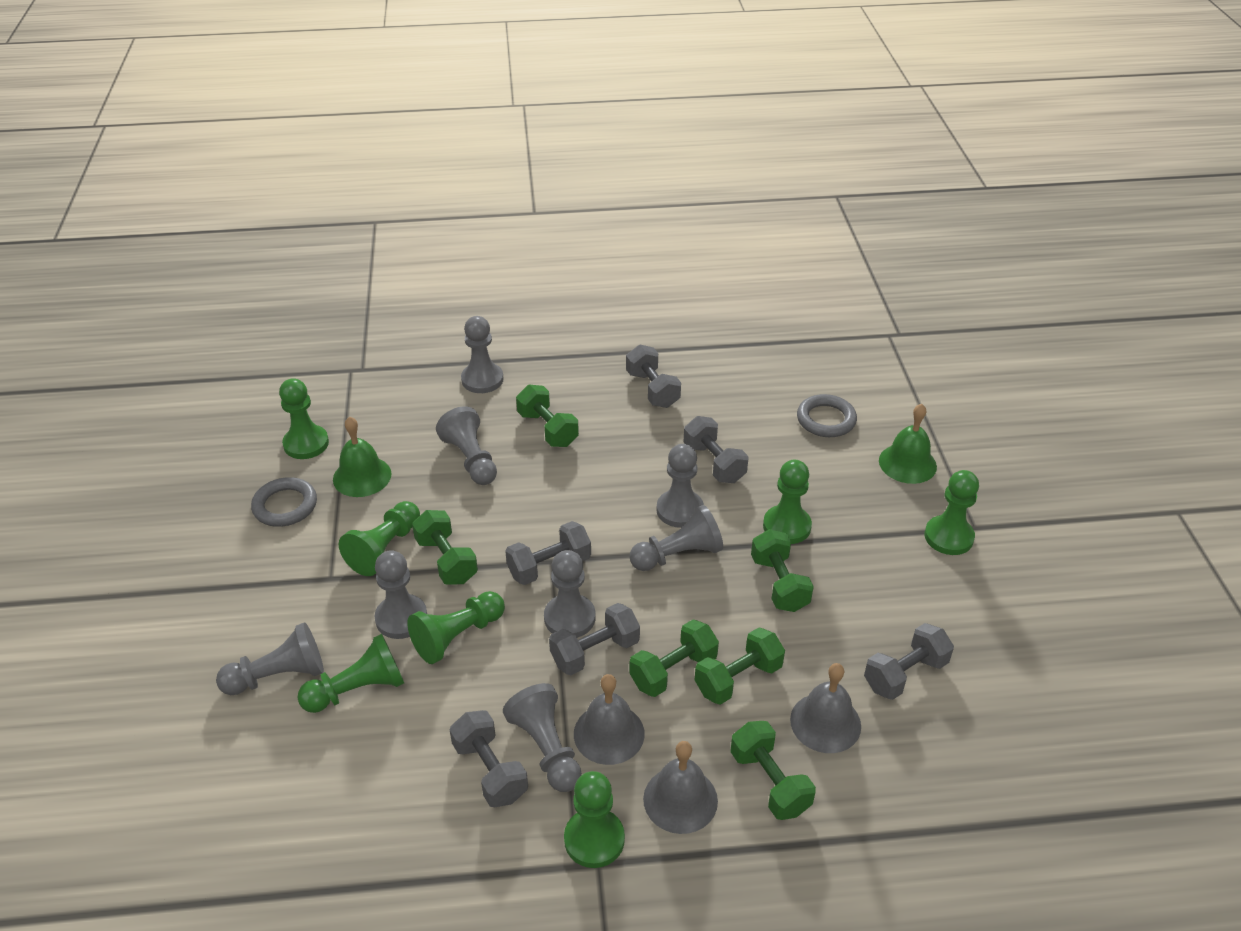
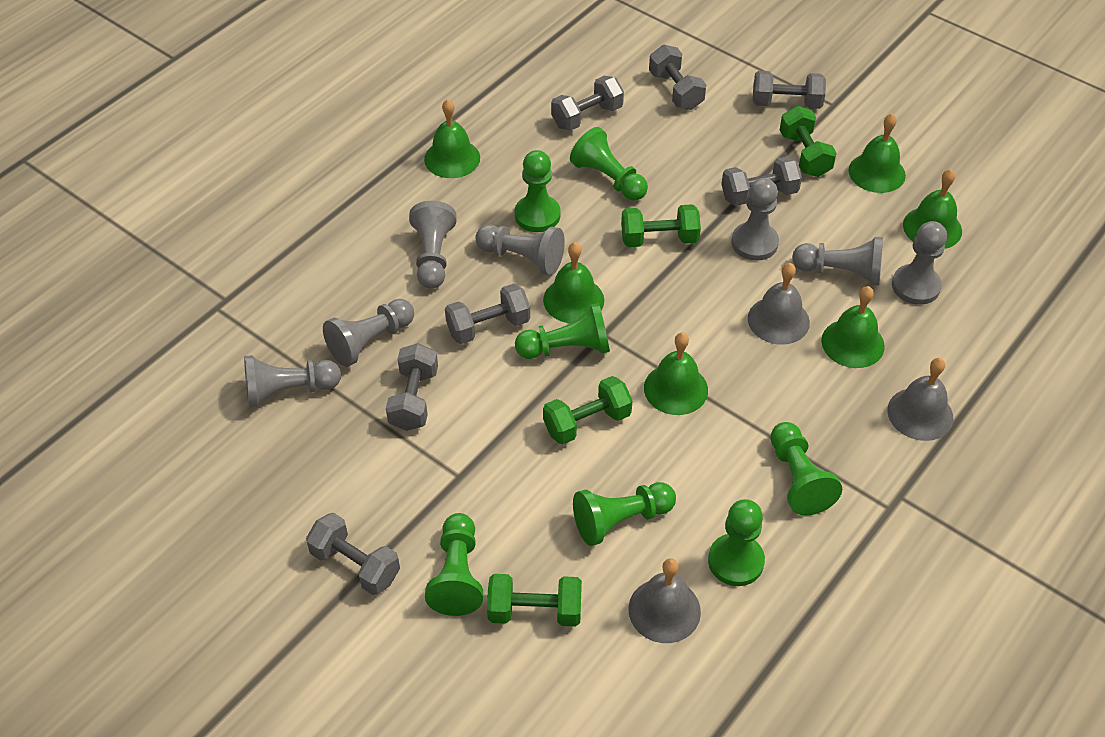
green bell: [333,416,391,497] [879,404,937,484] = 2 -> [424,99,480,178] [543,242,604,323] [644,333,708,415] [821,286,885,368] [849,114,906,193] [903,169,962,249] = 6
green dumbbell: [412,510,478,585] [516,385,579,447] [629,620,719,697] [695,627,785,705] [730,721,816,820] [751,529,814,612] = 6 -> [487,574,582,626] [543,376,633,444] [621,204,701,247] [780,106,837,177] = 4
grey dumbbell: [450,710,528,807] [505,521,591,585] [549,603,640,675] [626,345,681,408] [683,416,749,483] [864,623,954,700] = 6 -> [306,513,400,595] [386,343,438,431] [445,284,530,344] [551,76,624,131] [649,45,706,110] [721,156,802,206] [753,71,826,109] = 7
grey pawn: [216,622,324,695] [374,550,427,639] [436,406,497,485] [461,316,504,393] [503,683,582,792] [544,550,596,638] [629,505,723,571] [657,444,704,528] = 8 -> [244,355,341,407] [323,299,414,367] [409,201,456,289] [475,224,565,275] [731,178,779,261] [792,237,883,285] [892,221,947,305] = 7
grey ring: [251,477,317,527] [797,394,857,437] = 2 -> none = 0

